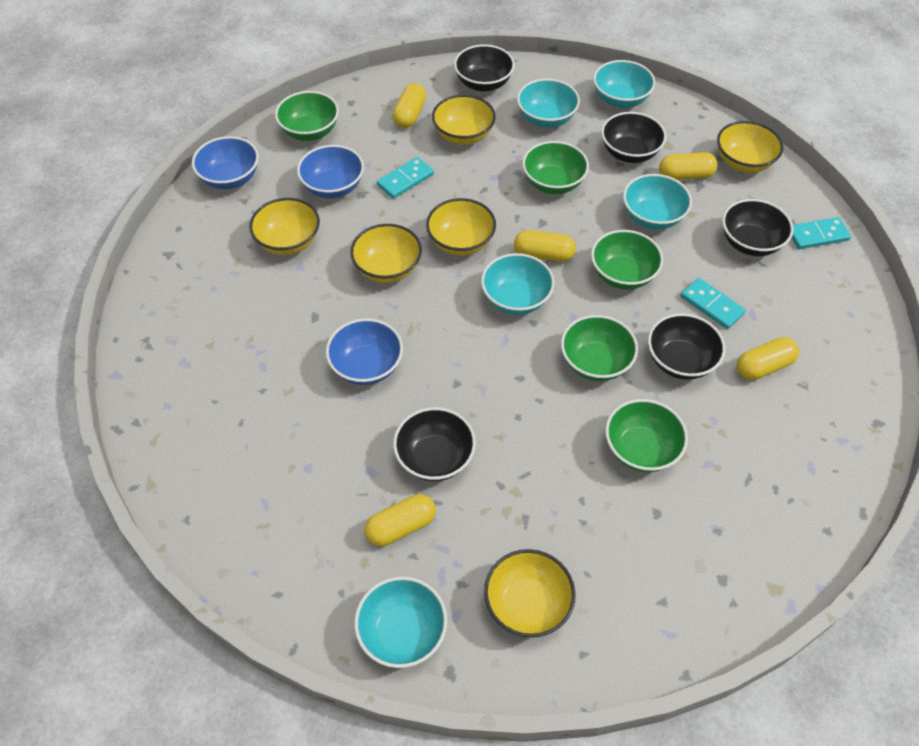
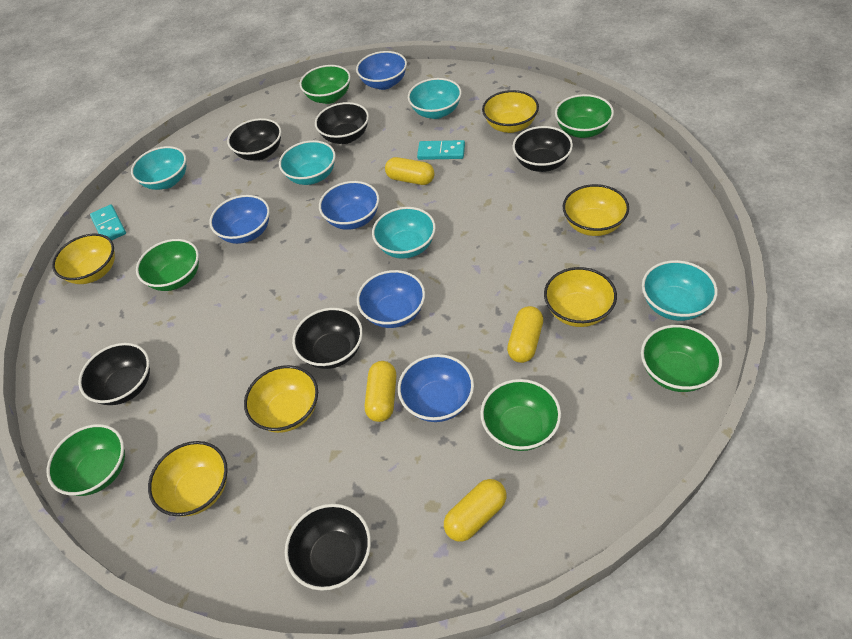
black bowl: [393,407,476,481] [454,44,515,92] [601,112,666,163] [648,313,726,380] [722,199,793,256] = 5 -> [78,343,150,405] [227,118,282,161] [285,504,371,591] [292,308,363,369] [315,102,369,144] [512,126,573,172] = 6
blue bowl: [192,136,259,189] [297,145,364,198] [326,318,403,385] = 3 -> [209,195,270,244] [319,181,379,230] [356,51,407,90] [357,270,425,328] [398,354,474,422] = 5
green bowl: [275,91,339,141] [522,141,589,194] [561,315,638,381] [591,230,663,289] [605,399,688,472] = 5 -> [47,424,125,496] [136,239,199,291] [299,65,351,104] [480,379,561,451] [555,94,614,138] [641,325,722,392] = 6
turquoise domino: [377,157,434,199] [681,278,746,329] [792,217,851,249] = 3 -> [90,204,126,240] [417,140,465,160] = 2
yellow capsule: [365,494,436,546] [392,83,426,128] [514,230,576,262] [659,152,717,180] [737,337,799,380] = 5 -> [365,361,396,422] [385,157,435,185] [444,479,506,542] [507,306,543,363] = 4

